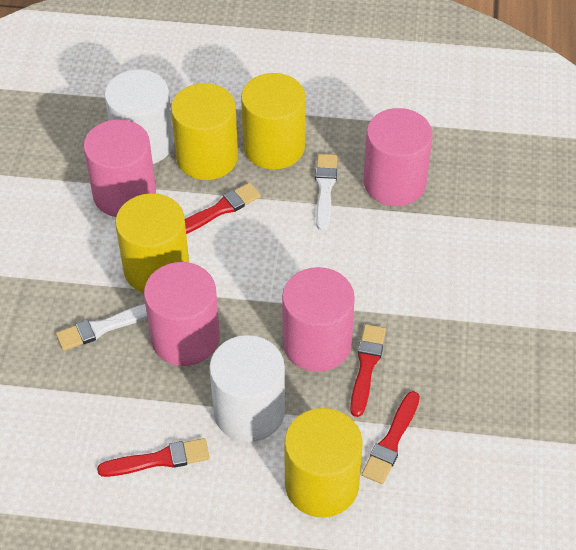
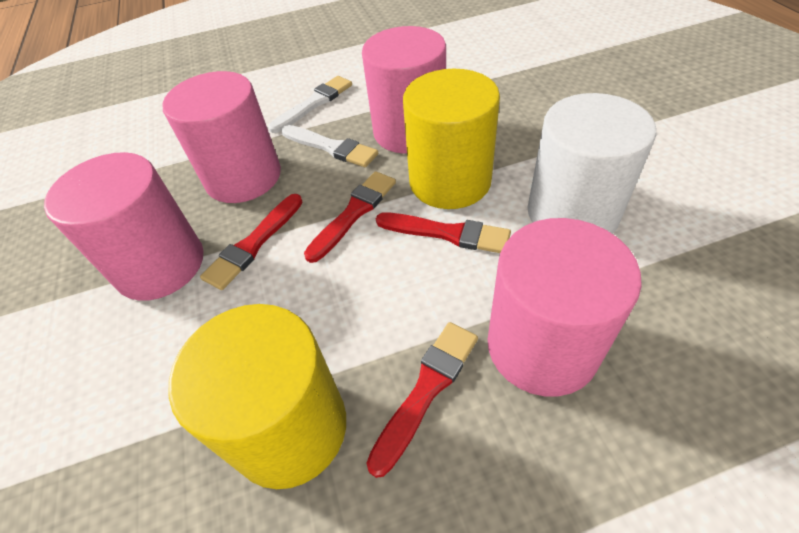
white cylinder: [104,70,174,164] [209,335,285,442] = 2 -> [527,93,656,234] = 1
yellow cylinder: [115,193,189,293] [171,83,238,180] [241,73,305,170] [284,408,363,518] = 4 -> [169,304,346,489] [403,68,500,209] = 2

